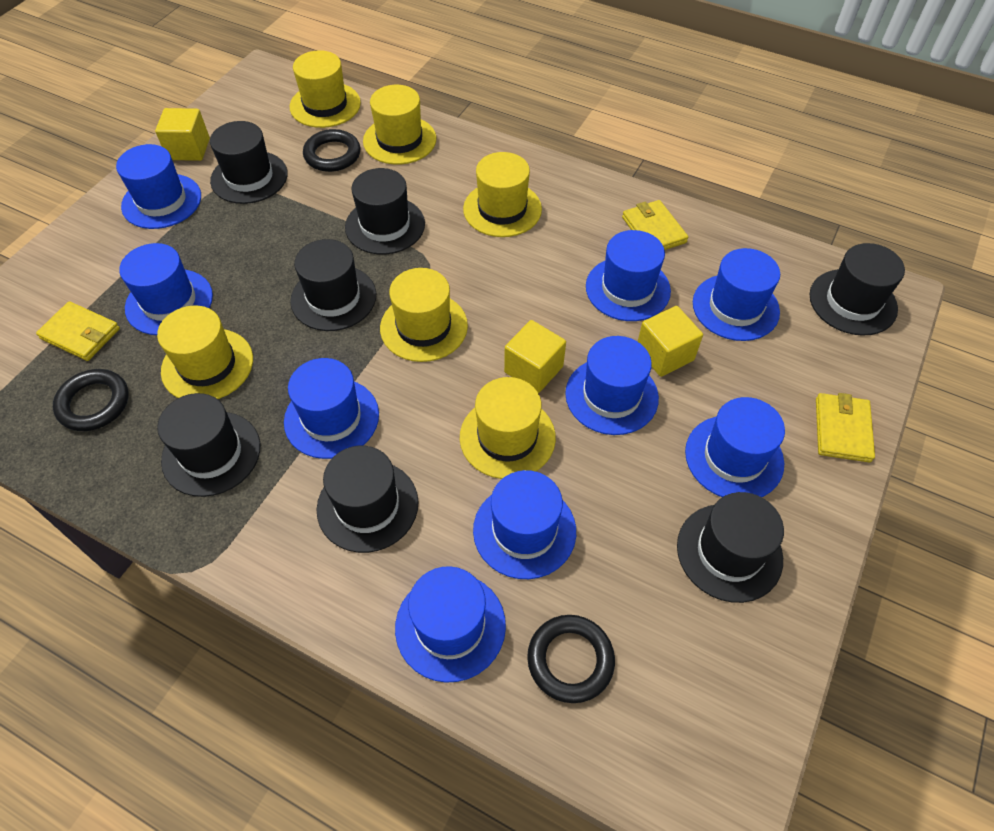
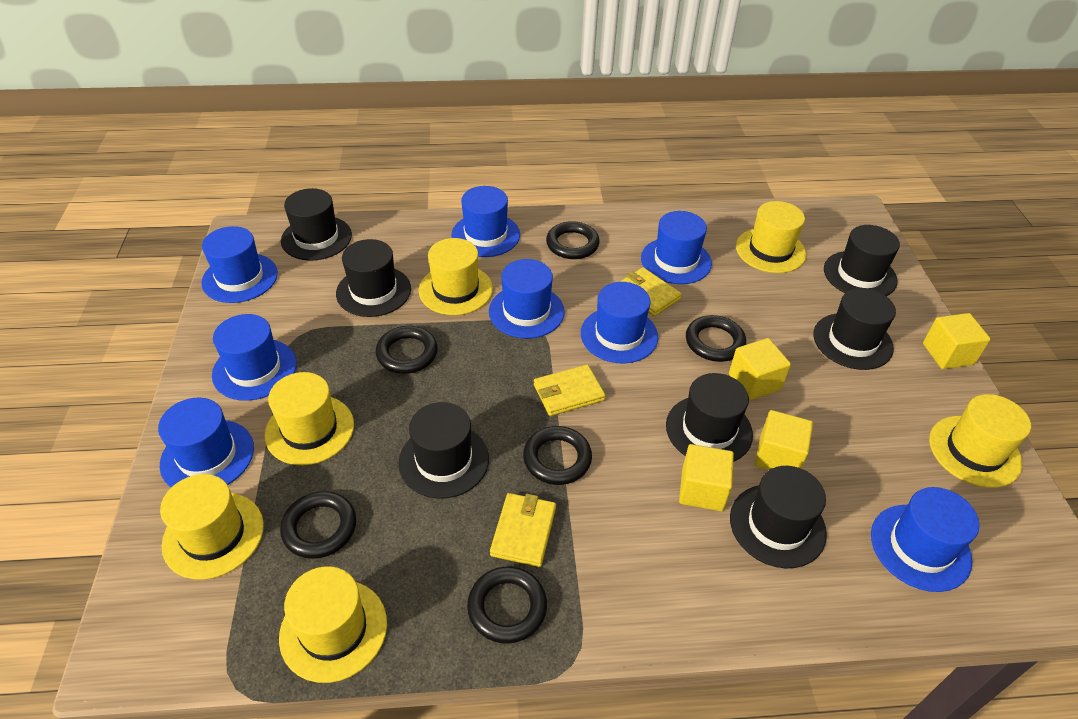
black ring: [53,369,129,431] [303,129,361,172] [527,615,615,703] = 3 -> [280,491,356,559] [375,326,438,374] [467,566,547,644] [523,426,592,485] [546,221,600,259] [686,315,746,362] = 6
blue hat: [116,144,201,229] [119,243,213,335] [284,358,379,459] [395,566,506,683] [473,470,576,579] [565,336,659,435] [586,230,671,321] [685,397,785,497] [693,248,780,341] = 9 -> [158,398,254,487] [201,226,278,303] [212,314,297,401] [451,186,520,257] [489,259,565,339] [581,282,658,364] [641,211,712,284] [871,487,979,592] = 8
yellow cube: [155,108,210,161] [504,320,566,393] [638,306,703,377] = 3 -> [679,444,734,511] [729,338,791,400] [755,410,813,470] [923,313,991,369] = 4

